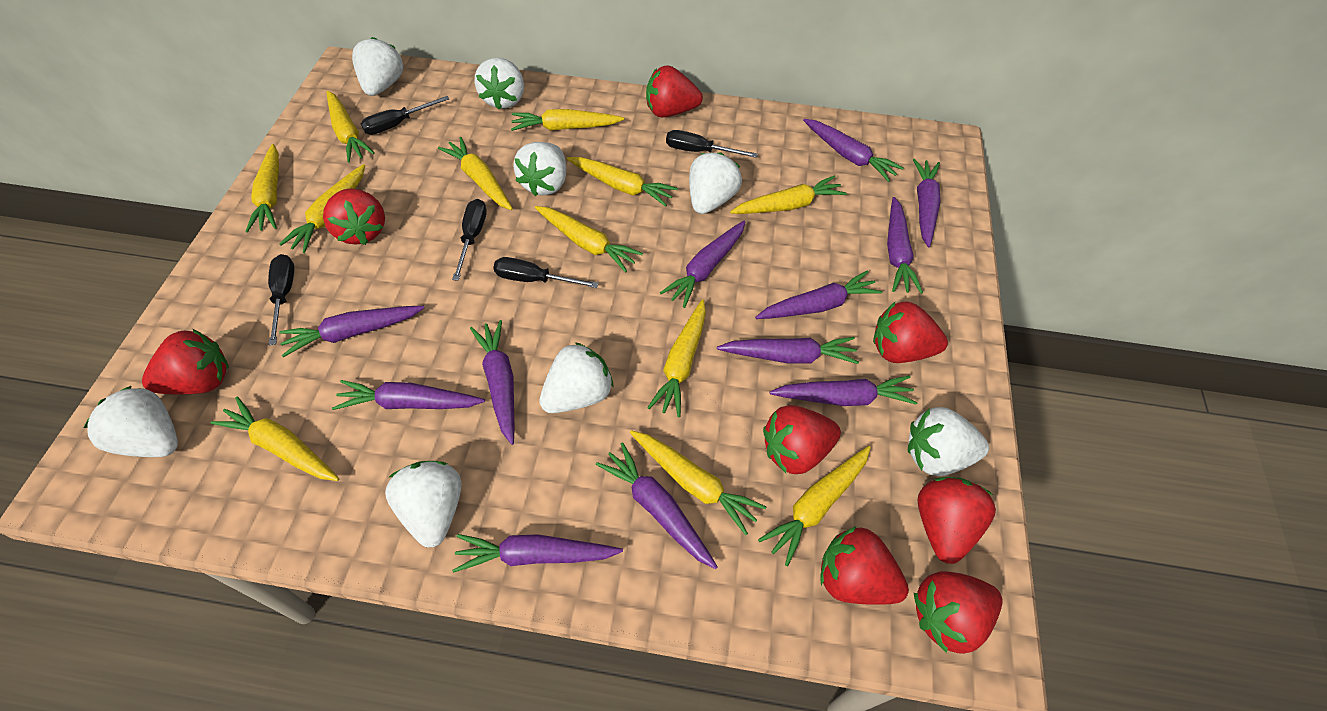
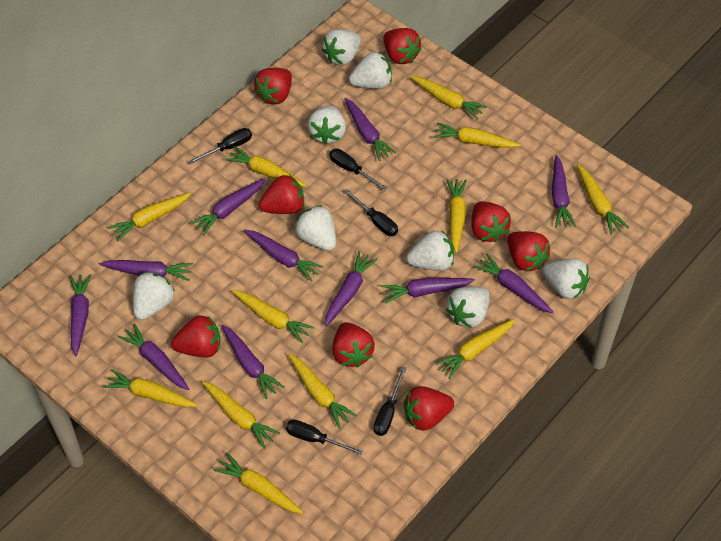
purple carrot: [279,306,424,357] [332,380,485,410] [452,534,623,573] [470,320,515,445] [596,442,718,569] [660,221,745,308] [717,337,859,364] [755,270,882,319] [769,375,917,406] [803,119,904,182] [887,197,923,294] [913,159,940,247] = 12 -> [70,274,91,356] [100,260,193,281] [118,323,189,390] [191,178,266,235] [221,324,284,399] [244,229,324,281] [325,251,378,326] [345,98,396,161] [381,278,475,304] [473,253,554,314] [552,155,576,228] = 11

